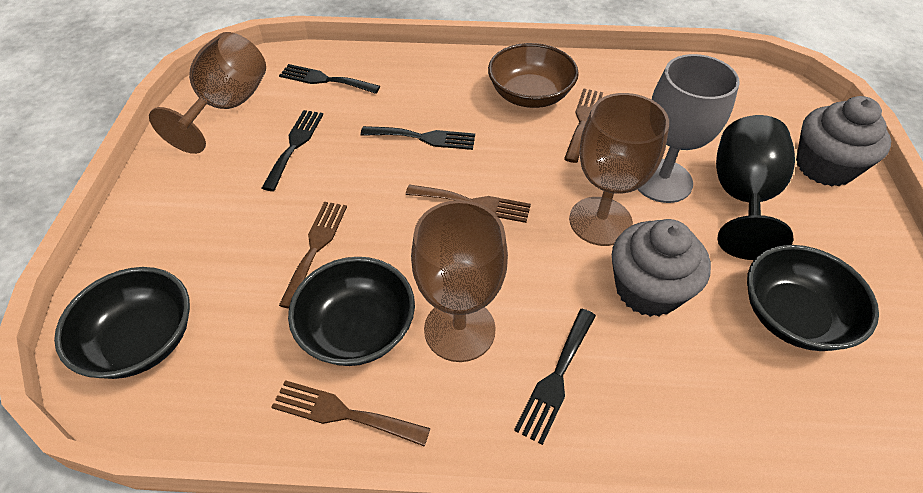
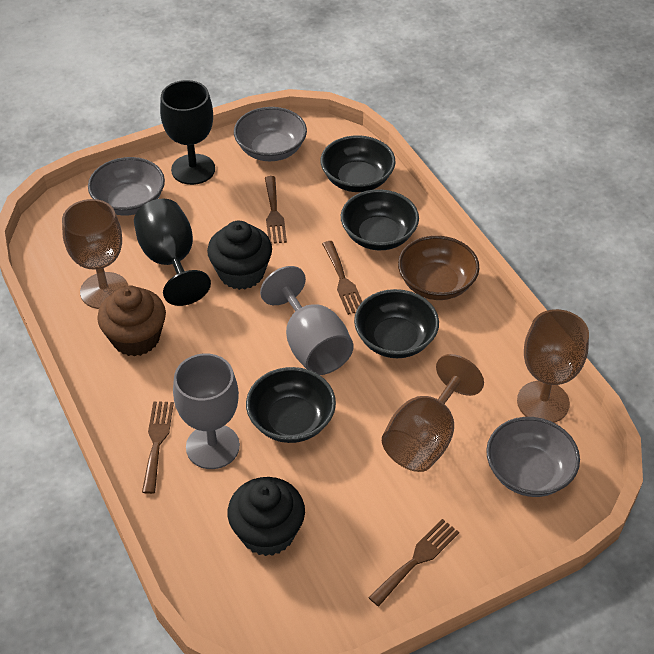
black bowl: [54,267,190,379] [288,257,415,366] [747,245,879,351] = 3 -> [246,367,336,443] [321,135,396,192] [341,189,419,250] [354,289,439,358] = 4
black cupcake: none = 0 -> [207,221,272,290] [228,477,305,556] = 2
black fork: [262,110,323,191] [279,64,380,94] [361,126,475,150] [514,309,596,445] = 4 -> none = 0
black goblet: [716,115,795,260] = 1 -> [134,199,211,306] [160,80,215,185] = 2
brown cupcake: none = 0 -> [97,285,166,357] = 1
grey bowl: none = 0 -> [88,157,165,215] [234,107,307,161] [486,417,580,497] = 3
grey cupcake: [612,219,711,317] [796,96,891,186] = 2 -> none = 0
grey goblet: [637,54,739,203] = 1 -> [173,353,240,469] [260,266,354,375] = 2

